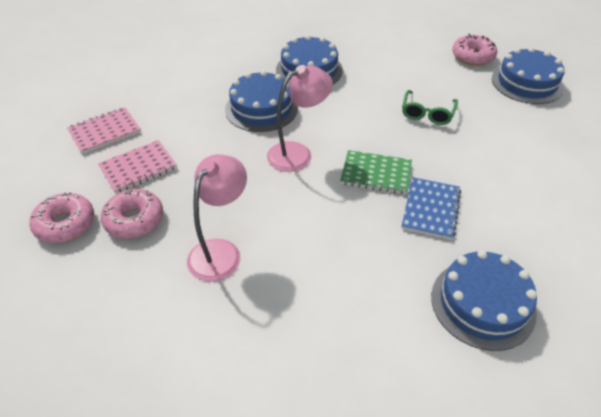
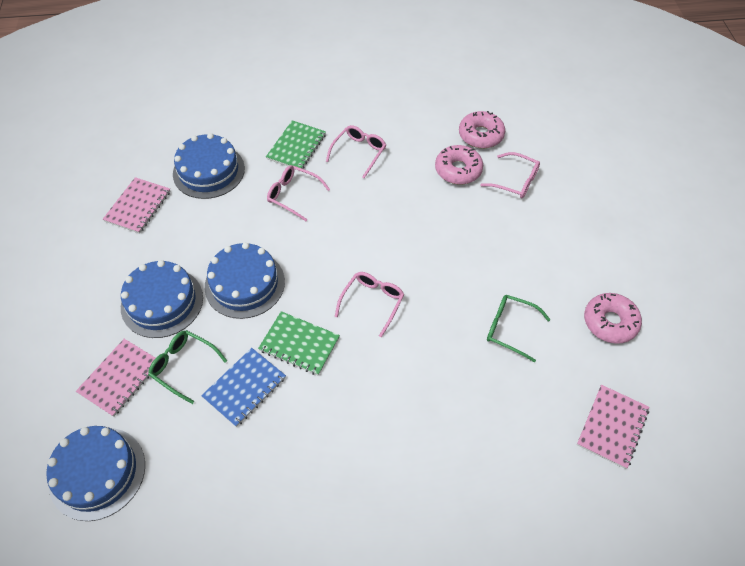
green glasses: [402,90,458,125] = 1 -> [148,330,227,404] [487,295,551,362] = 2
green notebook: [340,150,412,194] = 1 -> [258,311,340,376] [266,120,326,169] = 2
pink glasses: none = 0 -> [267,165,330,221] [326,125,386,178] [335,272,404,338] [480,152,540,198] = 4
pink lamp: [187,154,247,282] [267,65,333,172] = 2 -> none = 0
pink notebook: [67,107,141,154] [98,140,177,194] = 2 -> [76,339,155,417] [103,177,171,234] [577,385,649,469] = 3

